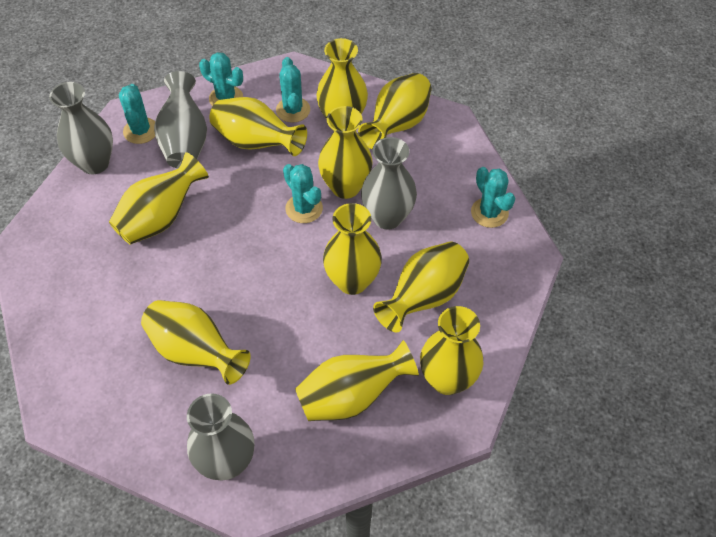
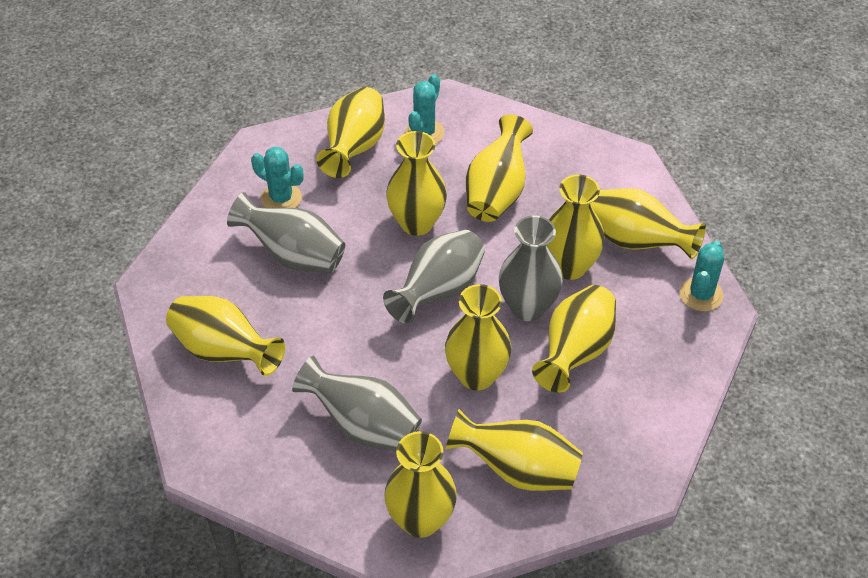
turquoise cactus: [119,84,155,144] [199,52,243,106] [276,57,310,123] [283,164,323,223] [471,167,516,228] = 5 -> [251,147,303,208] [405,74,444,144] [680,241,724,311] = 3

